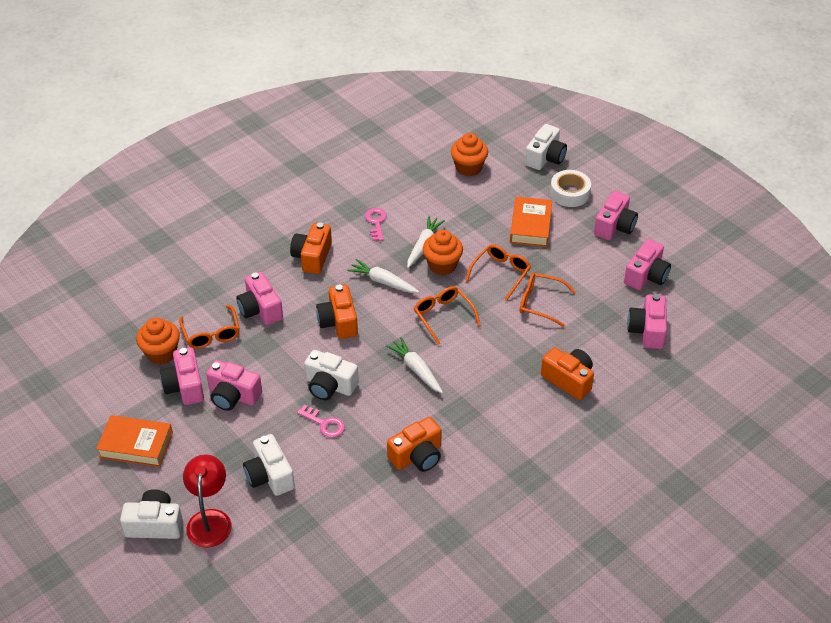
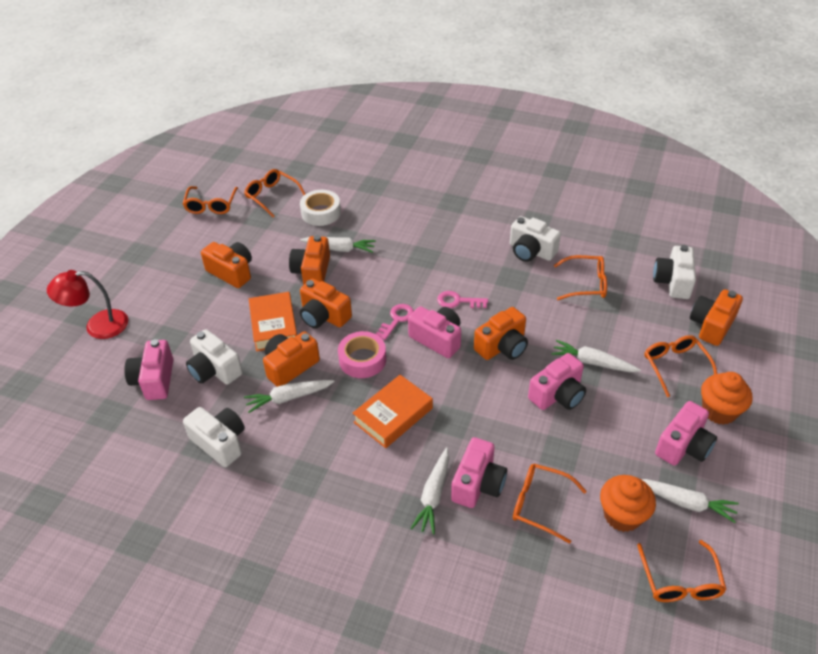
orange camera: [290,222,332,274] [316,285,358,339] [387,417,442,472] [541,347,594,400] = 4 -> [201,242,252,288] [263,331,320,387] [289,235,330,285] [300,278,352,329] [474,307,528,360] [690,289,743,346] = 6
orange cupcake: [136,318,180,365] [423,230,463,275] [451,133,488,177] = 3 -> [600,475,656,532] [701,372,753,425] = 2
orange glasses: [179,305,240,349] [414,286,481,345] [465,244,531,300] [520,273,576,327] = 4 -> [183,186,238,214] [244,169,305,217] [513,464,587,544] [554,255,607,300] [637,540,727,602] [644,335,717,397] = 6
pink camera: [160,347,204,405] [206,360,262,411] [236,272,283,325] [594,191,638,240] [624,239,671,290] [627,294,667,349] = 6 -> [124,339,173,400] [408,306,461,358] [451,437,507,508] [528,353,586,410] [655,401,717,466] = 5
pink tape: none = 0 -> [338,331,386,378] = 1
white carrot: [347,259,419,293] [386,337,443,393] [407,216,445,268] = 3 -> [244,380,335,413] [300,237,376,253] [410,448,449,534] [551,340,641,372] [641,479,739,523] = 5

